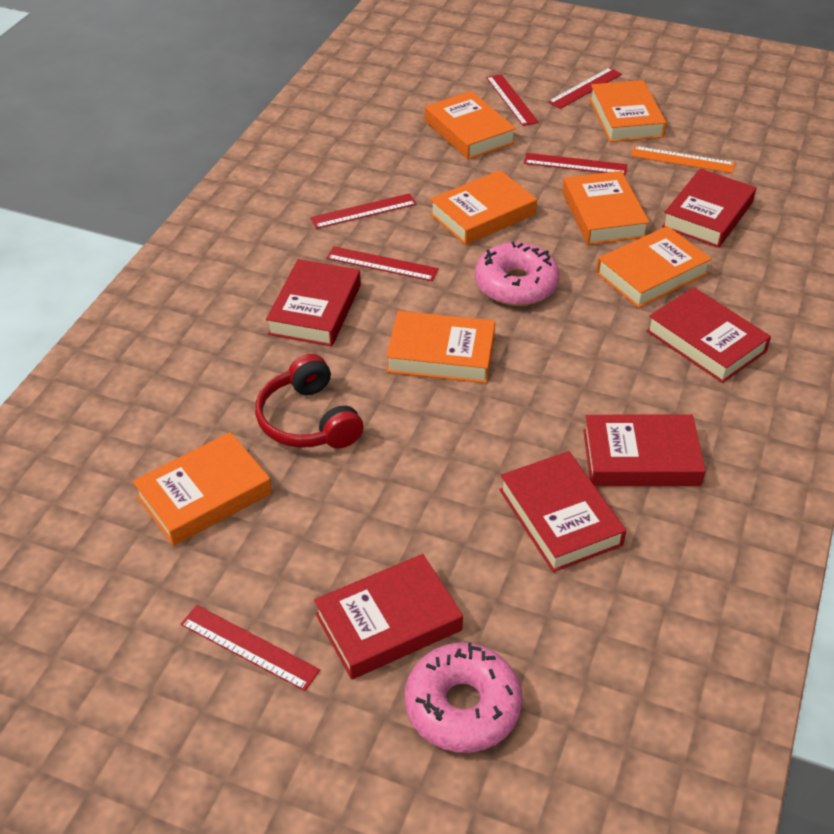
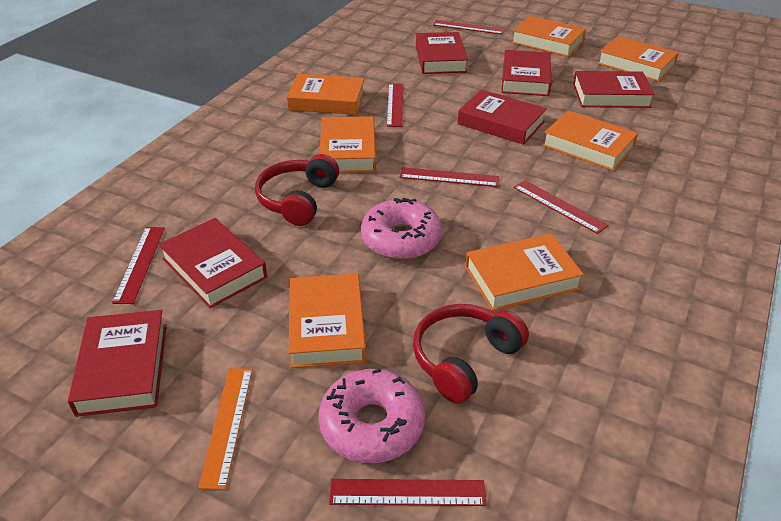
red headphones: [255,354,364,448] = 1 -> [255,154,339,226] [413,304,529,404] = 2

